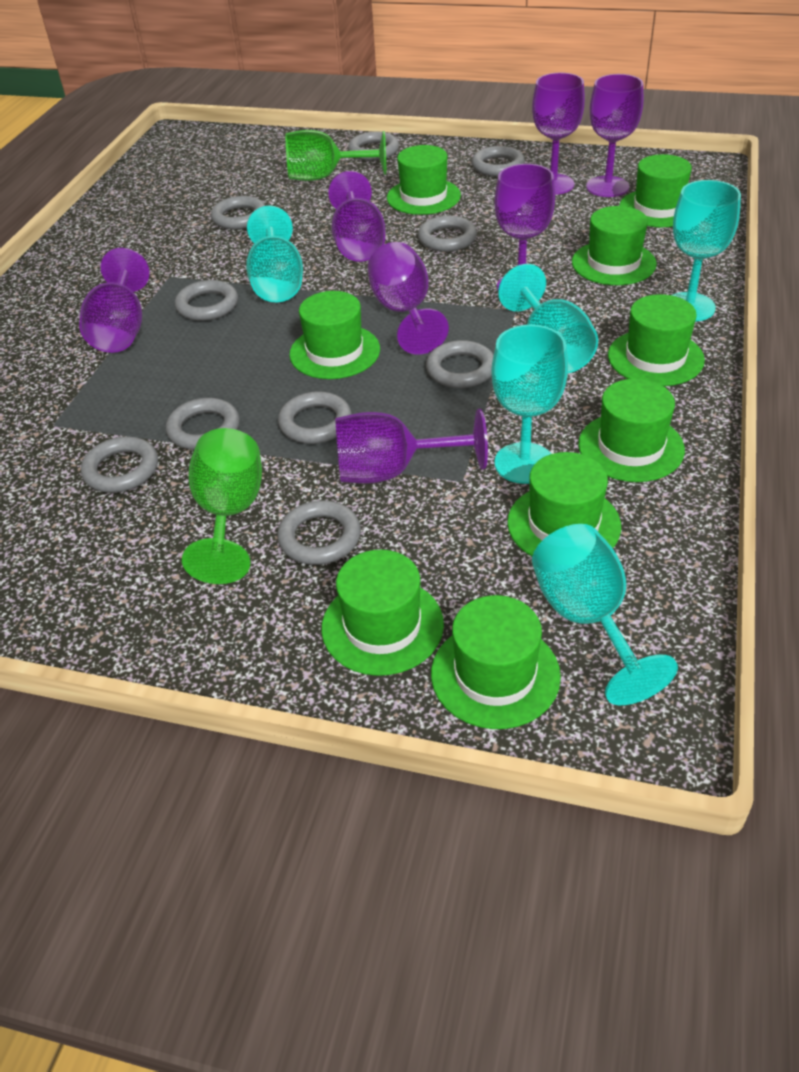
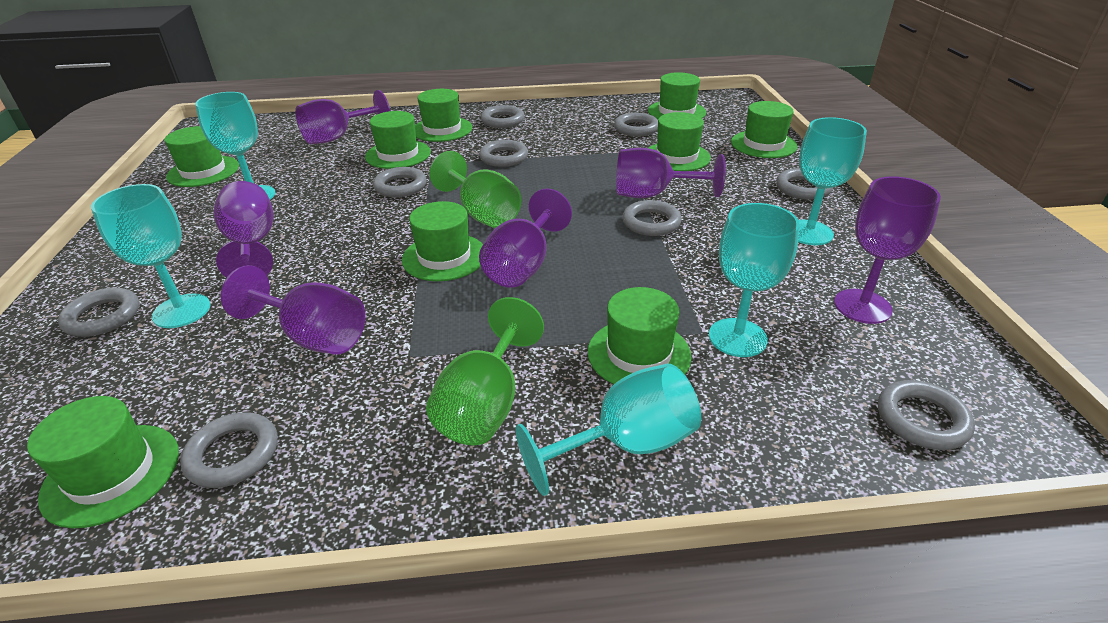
grey ring: [81,436,158,493] [166,398,240,450] [175,280,238,321] [211,196,265,230] [277,500,361,565] [278,391,352,444] [348,132,399,161] [418,215,477,252] [426,340,494,388] [471,146,525,177] = 10 -> [58,288,139,337] [180,412,278,488] [373,167,427,197] [479,140,528,167] [481,105,525,128] [614,113,658,136] [622,200,682,236] [776,168,833,200] [878,380,975,450] = 9
purple goblet: [79,248,150,353] [328,171,386,262] [335,409,488,484] [368,242,449,355] [494,164,555,290] [532,73,585,195] [586,74,644,197] = 7 -> [214,181,274,278] [221,265,366,355] [295,90,391,144] [479,189,572,288] [616,148,726,198] [834,176,941,324] = 6

